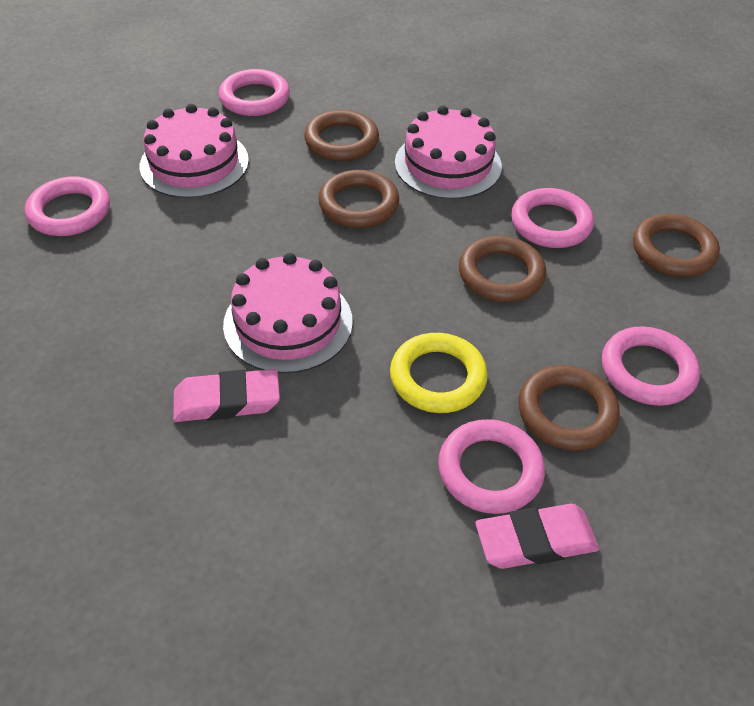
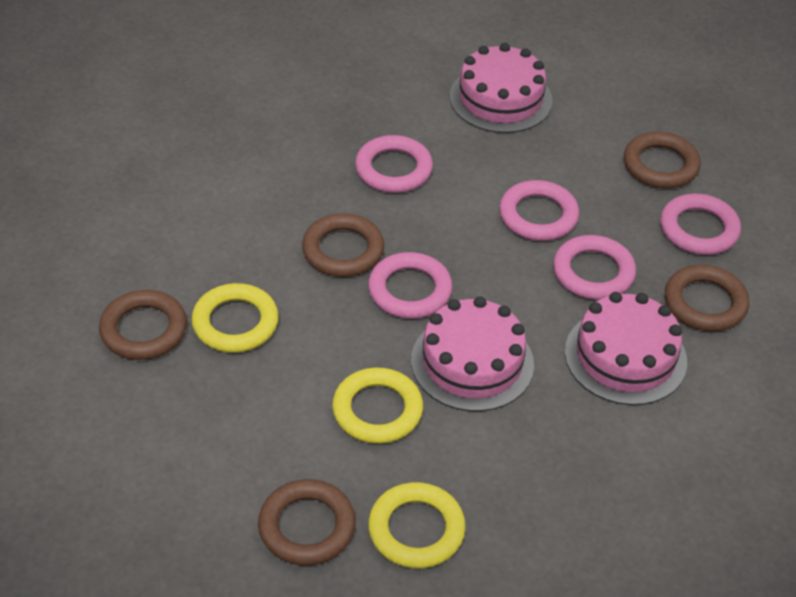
pink eraser: [173,369,280,422] [475,504,599,569] = 2 -> none = 0
yellow ring: [390,333,488,413] = 1 -> [192,283,279,353] [332,367,423,444] [368,482,466,569] = 3

